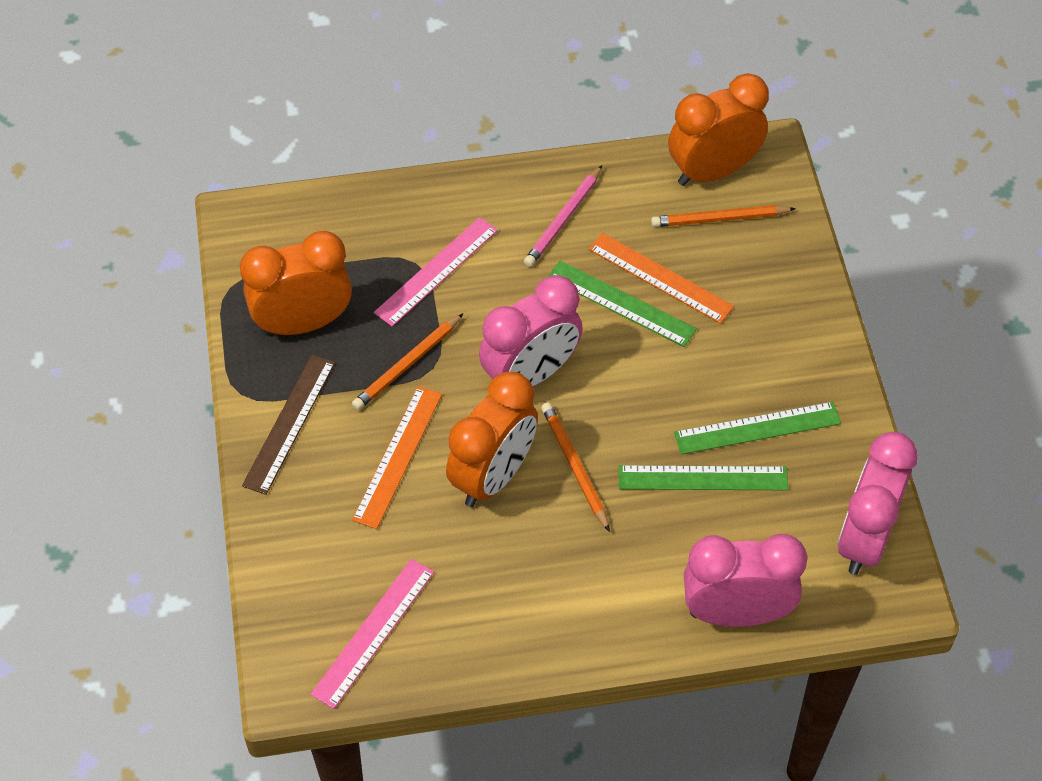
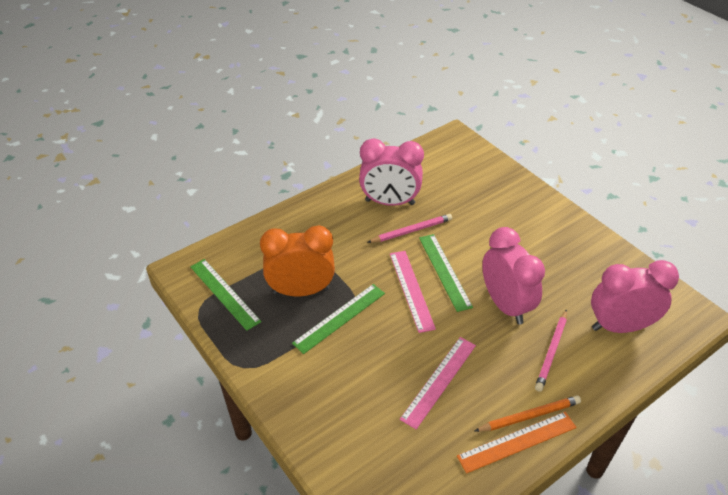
brown ruler: [242,355,335,495] = 1 -> none = 0
orange clock: [240,231,352,335] [446,372,538,507] [668,73,769,186] = 3 -> [260,225,335,296] = 1
orange pencil: [352,313,464,410] [541,402,610,532] [651,205,796,227] = 3 -> [475,396,581,432] = 1
orange ruler: [352,386,442,529] [589,233,734,324] = 2 -> [457,412,577,474] = 1
pink pencil: [524,165,602,267] = 1 -> [367,214,452,243] [535,309,567,392] = 2

